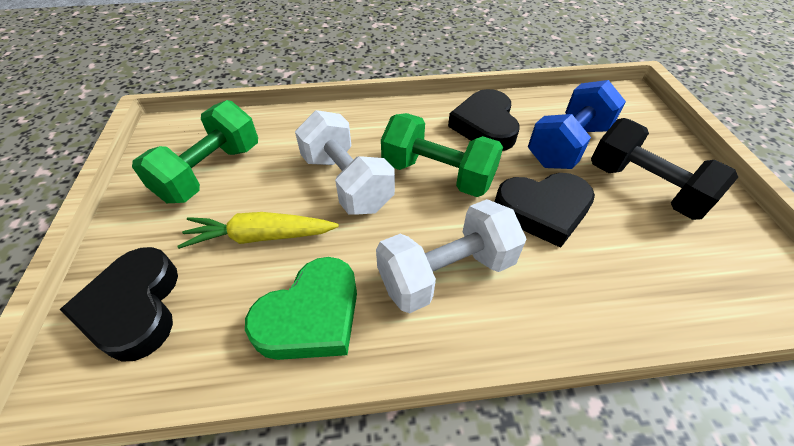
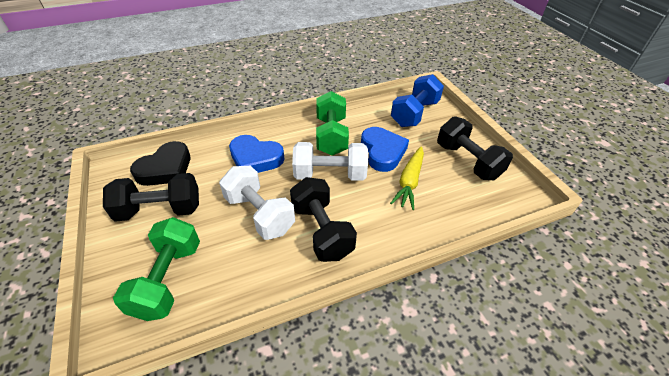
black dumbbell: [591,118,738,220] = 1 -> [103,173,199,222] [290,177,357,262] [437,116,513,180] = 3
black heart: [60,247,178,362] [448,89,519,151] [495,173,595,248] = 3 -> [130,141,191,186] = 1
blue heart: none = 0 -> [229,135,285,173] [361,127,409,172] = 2
green heart: [245,257,357,360] = 1 -> none = 0

